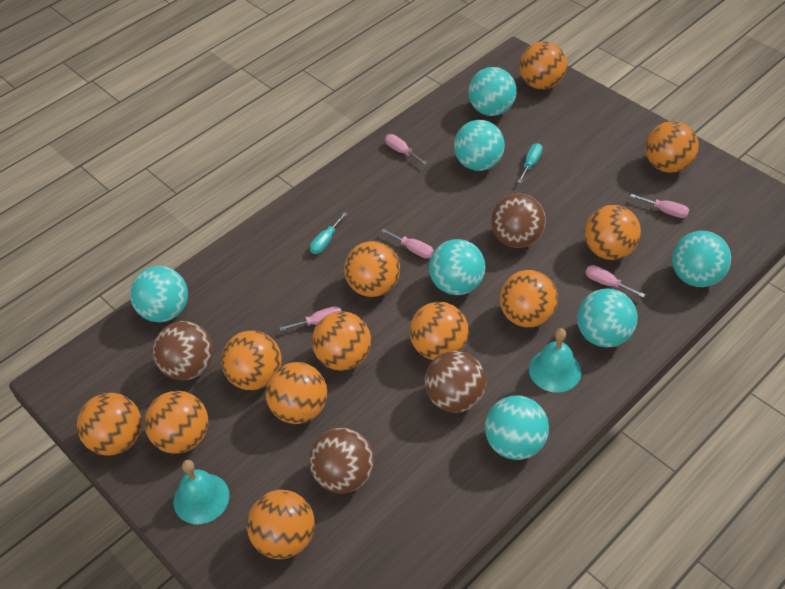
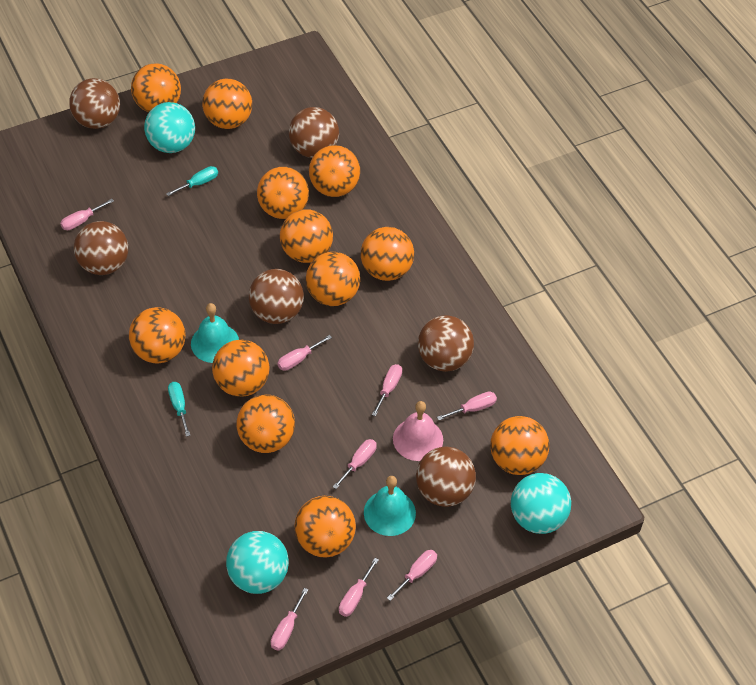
brown ball: [153,321,213,380] [309,428,374,494] [425,351,486,413] [491,194,546,248] = 4 -> [69,78,120,129] [74,221,128,275] [249,269,304,324] [289,107,339,158] [416,447,476,507] [418,315,474,372] = 6
pink bell: none = 0 -> [393,401,443,461] = 1
pink screwdriver: [279,306,341,331] [381,229,434,258] [385,134,427,165] [585,265,645,297] [630,194,689,218] = 5 -> [60,199,114,230] [271,588,308,651] [278,335,332,371] [333,439,377,489] [339,558,379,617] [372,364,402,416] [387,550,437,601] [437,392,497,420] = 8
turquoise ball: [130,266,188,322] [429,239,485,295] [454,120,505,171] [468,67,517,116] [485,396,549,460] [577,289,638,348] [672,231,731,287] = 7 -> [144,102,195,153] [226,531,289,594] [511,473,571,534] = 3

